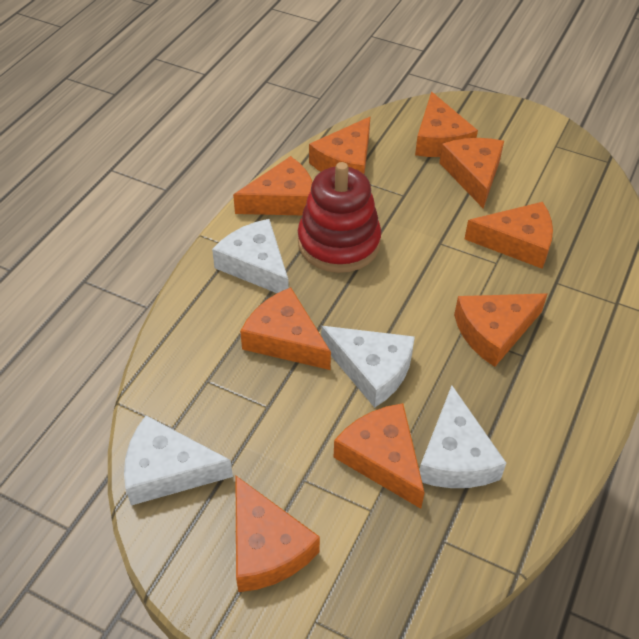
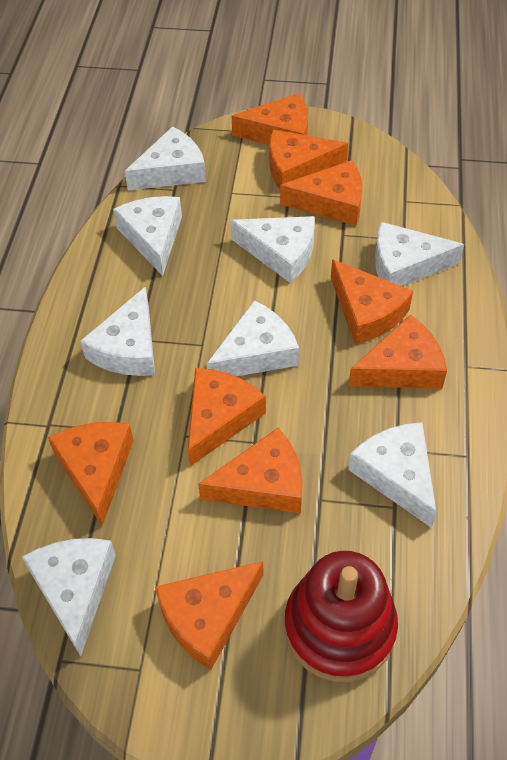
white cheese: [124,415,233,506] [212,219,289,293] [321,326,415,408] [419,385,506,488] = 4 -> [22,538,116,657] [80,287,155,376] [113,196,182,276] [125,126,206,190] [206,300,299,377] [230,216,315,283] [348,422,437,528] [375,222,464,286] = 8

